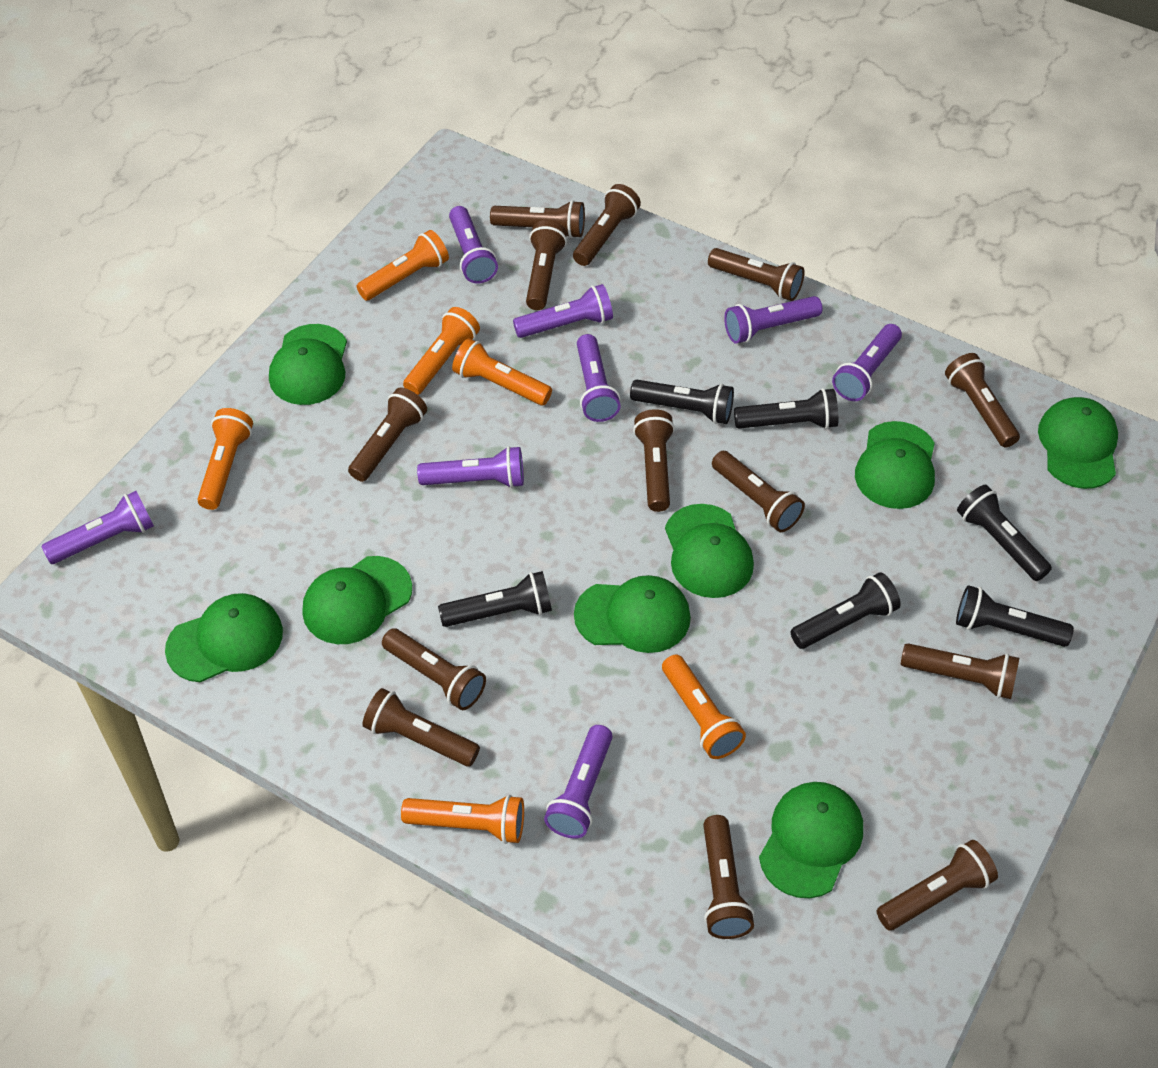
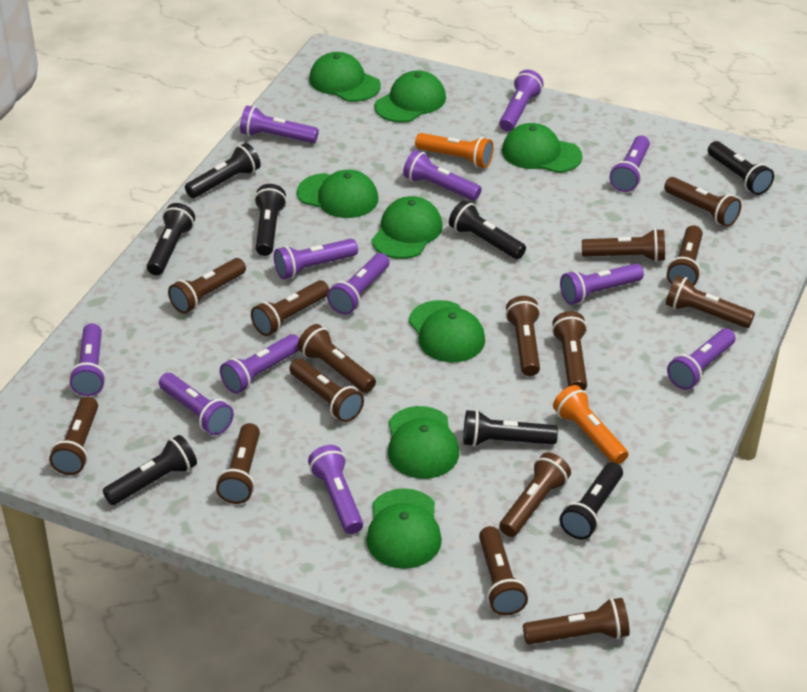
black flashlight: [438,571,552,627] [630,380,734,424] [734,388,838,429] [790,572,901,649] [956,585,1074,647] [957,485,1052,581] = 6 -> [103,435,197,505] [147,203,195,275] [185,143,261,198] [254,184,287,256] [449,200,526,259] [463,410,558,447] [560,462,623,540] [708,141,774,195] = 8
brown flashlight: [348,388,427,482] [362,688,480,767] [382,628,486,710] [490,200,585,238] [526,220,567,310] [573,184,641,266] [633,409,675,512] [703,815,754,939] [708,248,804,301] [712,451,805,532] [877,840,998,931] [901,643,1019,699] [945,353,1020,448] = 13 -> [49,397,98,475] [168,258,246,314] [216,423,260,504] [251,280,329,336] [289,359,364,422] [297,324,376,393] [479,526,528,615] [499,453,571,537] [505,296,540,376] [523,598,630,645] [552,311,587,390] [582,229,665,262] [664,177,741,227] [666,275,755,328] [667,225,703,286] = 15
orange flashlight: [197,408,253,510] [356,230,449,301] [401,795,524,844] [403,307,480,395] [452,338,552,405] [662,655,746,759] = 6 -> [415,133,494,168] [553,385,628,464] = 2
purple flashlight: [41,491,154,564] [417,446,524,488] [449,206,498,284] [513,284,613,338] [544,725,613,839] [577,334,621,422] [724,296,822,343] [832,324,902,401] = 8 -> [69,323,106,396] [159,373,234,435] [220,334,299,394] [240,106,319,143] [274,239,358,279] [308,445,363,534] [327,253,389,315] [403,150,482,201] [499,70,544,131] [560,263,644,305] [609,136,650,192] [667,328,736,390] = 12

